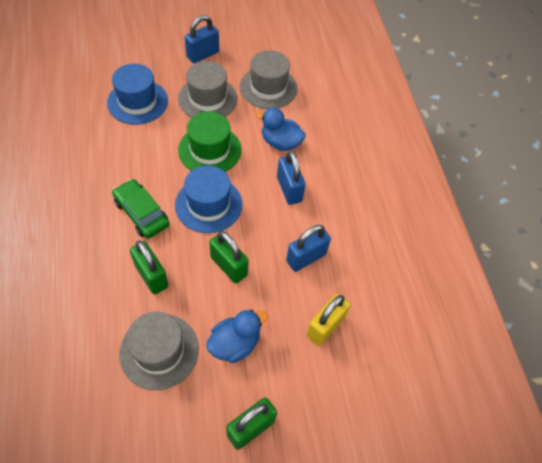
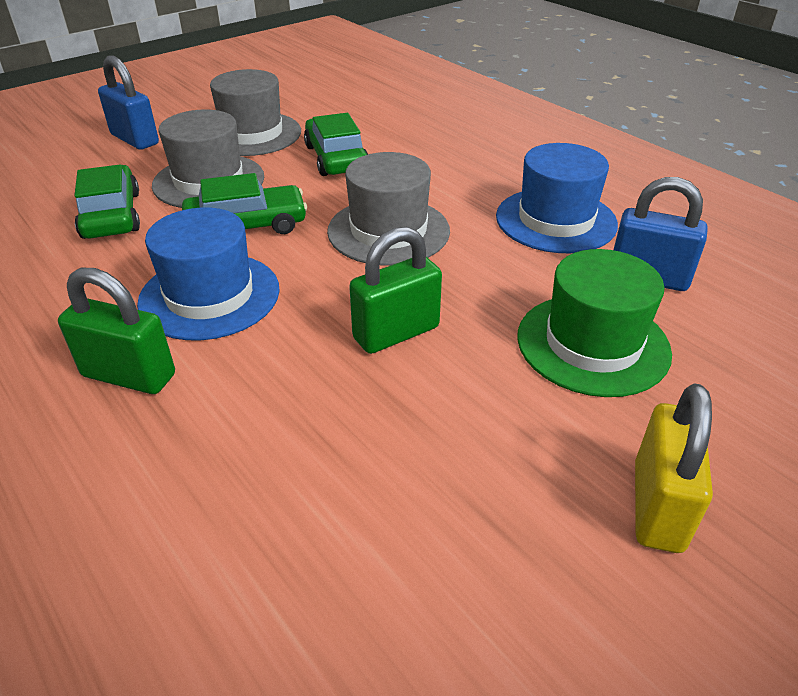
blue duck: [206,309,268,363] [256,108,306,151] = 2 -> none = 0
blue padlock: [185,15,219,63] [277,151,306,205] [286,225,331,272] = 3 -> [98,55,159,150] [614,177,708,291] = 2
green car: [112,179,169,238] = 1 -> [74,165,140,239] [182,173,307,234] [304,113,368,176] = 3
green padlock: [130,241,168,294] [209,231,249,283] [226,398,277,450] = 3 -> [58,268,175,394] [349,227,442,354] = 2

